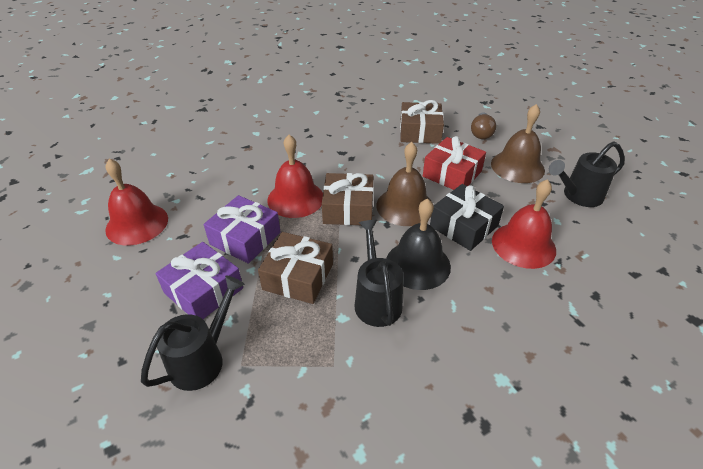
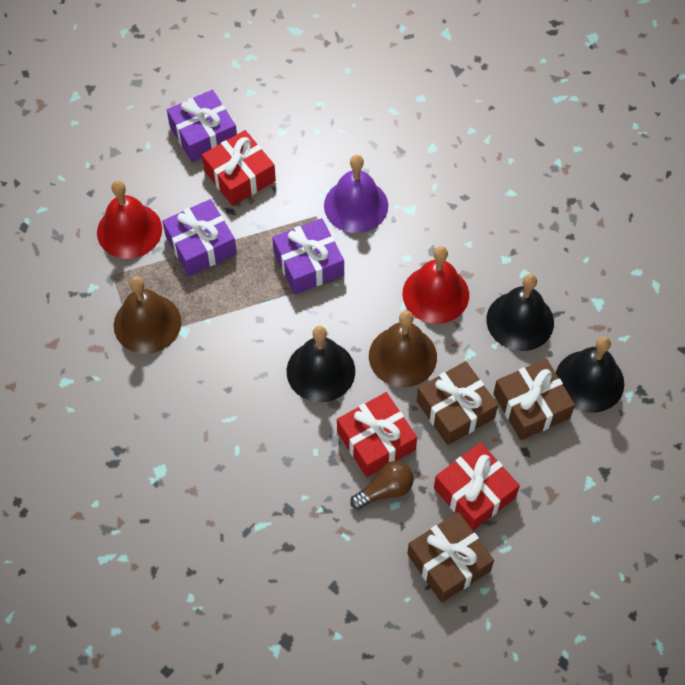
black bell: [386,198,451,290] = 1 -> [287,326,355,402] [486,274,554,351] [556,336,624,413] = 3
black gift: [430,184,504,251] = 1 -> none = 0
black watering can: [141,275,245,391] [355,220,403,327] [549,142,625,207] = 3 -> none = 0
purple bell: none = 0 -> [324,155,388,233] = 1
purple gift: [155,242,243,319] [204,195,280,264] = 2 -> [162,199,237,276] [167,90,237,162] [272,218,344,294] = 3
red bell: [105,159,168,245] [267,135,323,218] [492,179,556,269] = 3 -> [97,181,162,259] [402,246,469,324] = 2
red gift: [423,136,486,190] = 1 -> [202,130,276,206] [337,392,417,477] [434,442,520,530] = 3

